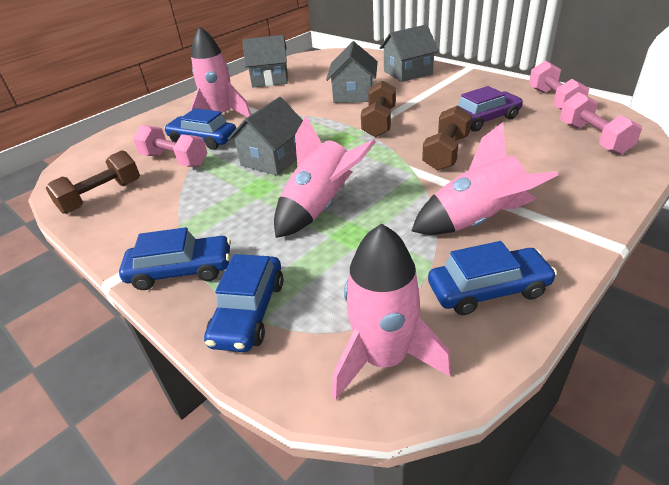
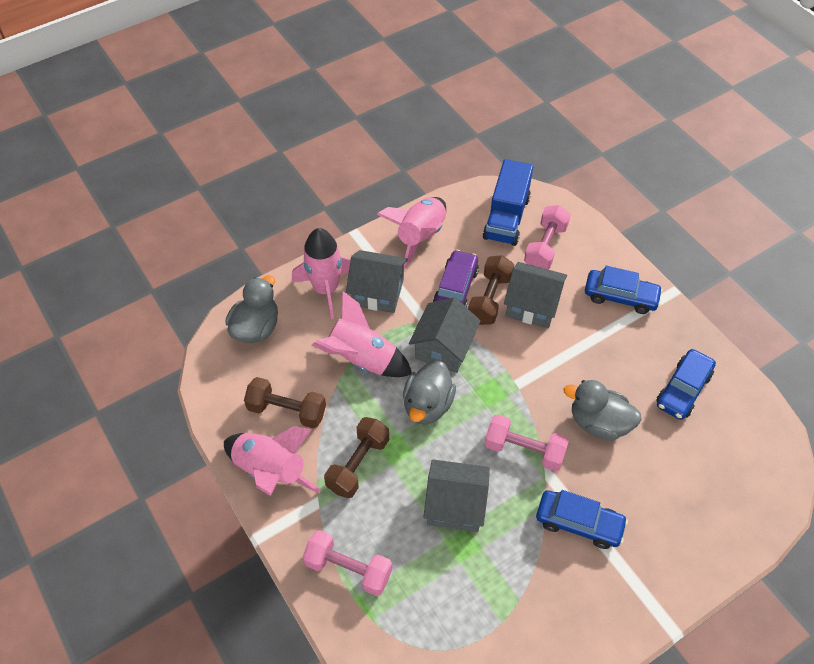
blue car: [119,227,231,290] [164,108,236,150] [204,254,283,352] [428,241,557,315] = 4 -> [536,490,628,549] [585,266,663,314] [656,349,716,420] = 3
blue truck: none = 0 -> [483,159,533,246] = 1
grey duck: none = 0 -> [225,275,278,343] [403,360,456,425] [563,380,642,441] = 3

